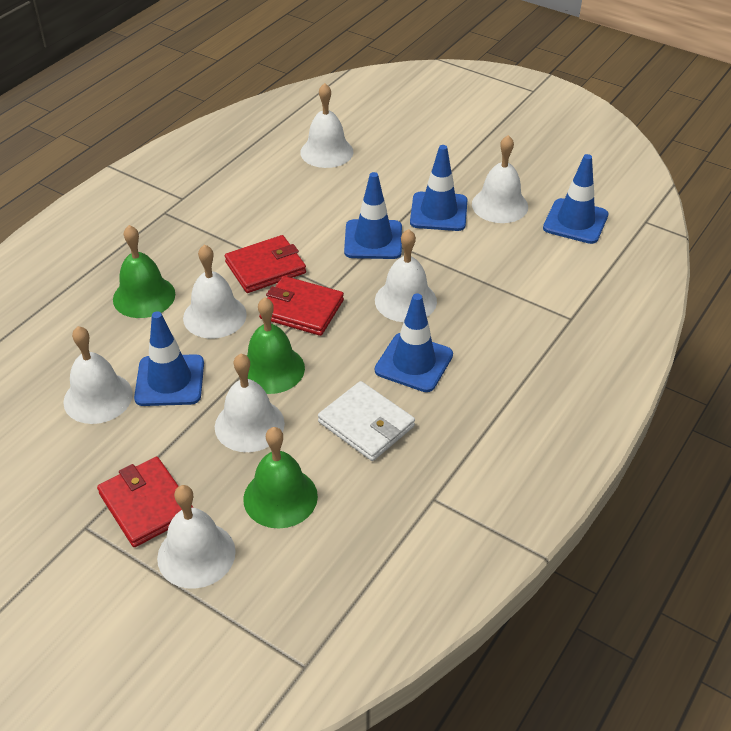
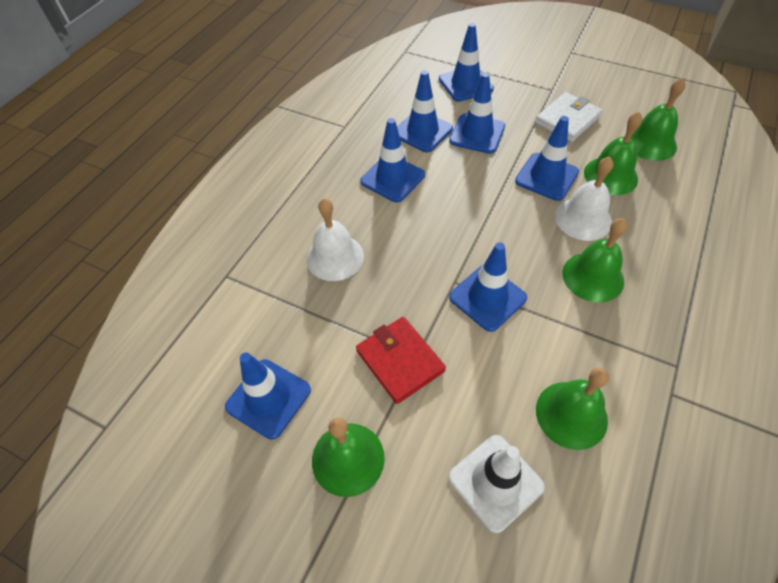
blue traffic cone: [134,311,204,406] [344,172,402,259] [375,293,453,392] [410,145,467,231] [543,154,608,244] = 5 -> [225,352,311,440] [360,118,425,202] [397,70,453,152] [439,23,494,102] [449,73,505,154] [449,242,527,332] [515,116,579,201] = 7
green bell: [113,225,175,318] [243,427,318,529] [246,298,305,394] = 3 -> [312,418,385,497] [536,368,609,450] [562,218,627,303] [584,112,643,195] [631,78,685,161] = 5
red wallet: [97,457,194,547] [225,235,306,293] [259,276,344,336] = 3 -> [356,317,446,404] = 1
white bell: [63,326,133,424] [157,485,236,589] [183,244,247,339] [215,354,285,452] [300,83,353,168] [375,229,437,322] [472,135,528,223] = 7 -> [306,198,364,281] [555,156,613,241] = 2
white traffic cone: none = 0 -> [449,435,545,533] = 1

